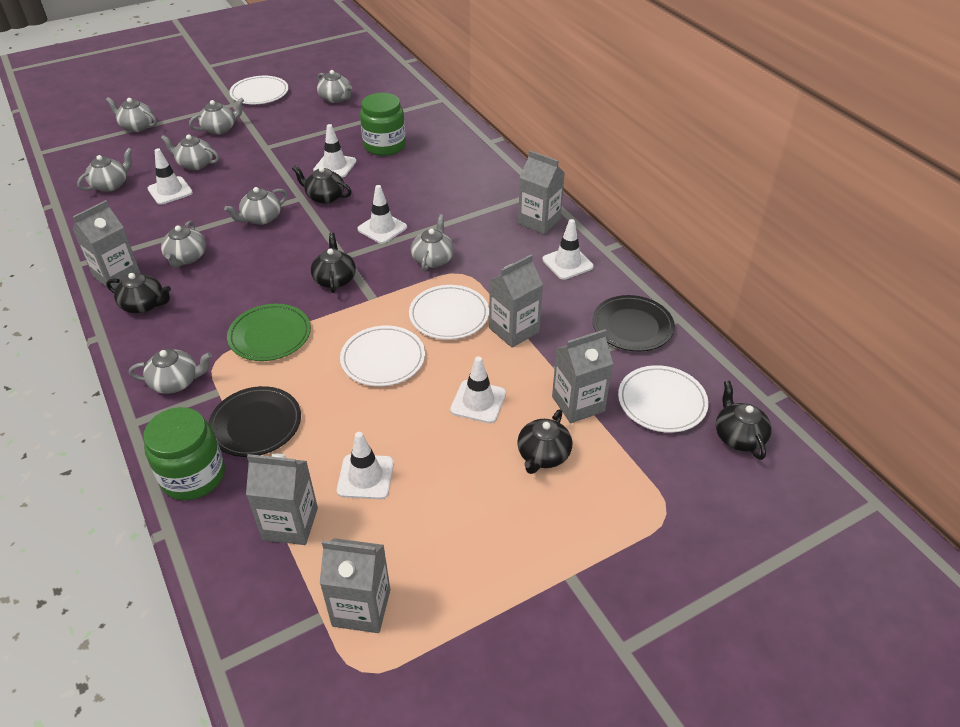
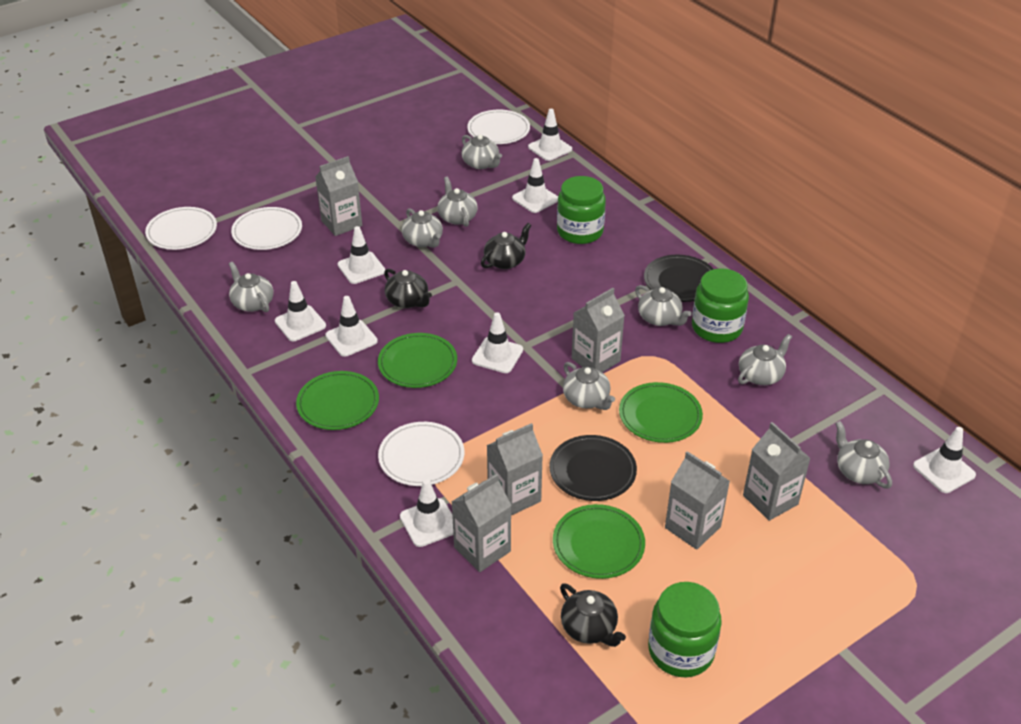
black teapot: [106,273,171,313] [292,165,352,204] [311,233,356,293] [517,410,572,474] [716,381,772,460] = 5 -> [384,269,432,308] [481,223,531,269] [560,583,626,647] = 3
green jar: [143,407,225,500] [360,93,406,156] = 2 -> [557,176,606,244] [648,582,722,677] [692,268,749,343] = 3
green plate: [227,304,311,361] = 1 -> [296,371,379,430] [378,333,457,388] [553,504,645,579] [619,382,703,443] = 4
grey teapot: [77,148,132,192] [106,97,157,132] [129,349,212,394] [161,134,219,170] [161,221,206,268] [189,98,244,135] [224,187,287,225] [317,70,352,103] [411,214,454,271] = 9 -> [229,262,273,312] [402,208,443,248] [438,177,477,227] [462,134,502,169] [563,362,615,410] [635,285,692,326] [738,334,792,385] [835,421,892,489] = 8
white traffic cone: [148,148,193,205] [313,124,357,178] [337,432,394,499] [357,185,407,244] [450,356,506,423] [542,219,594,280] = 6 -> [275,281,326,341] [325,296,378,357] [338,226,385,284] [400,479,453,547] [472,312,523,373] [512,158,558,213] [528,109,572,161] [913,427,976,493] = 8

